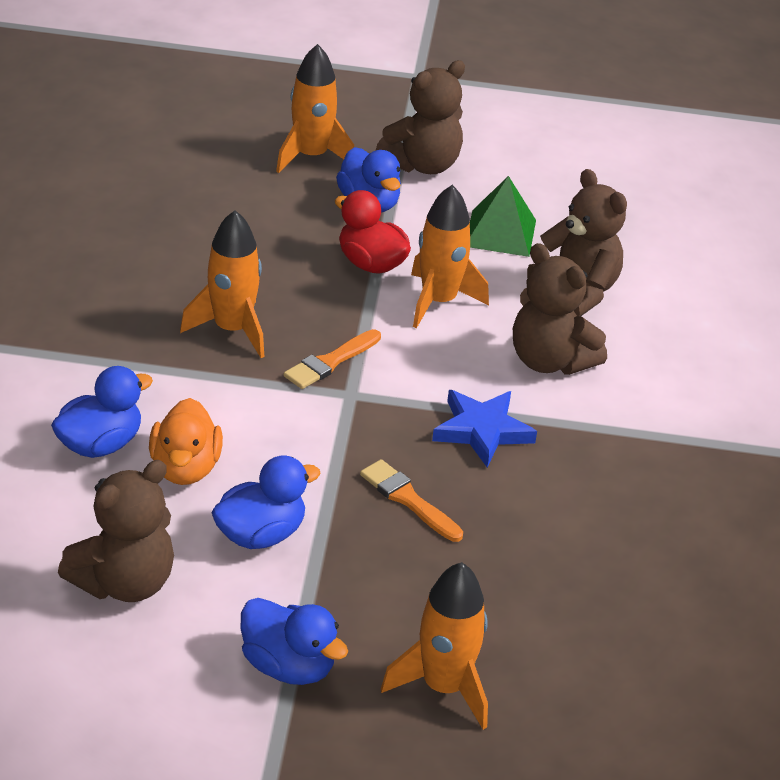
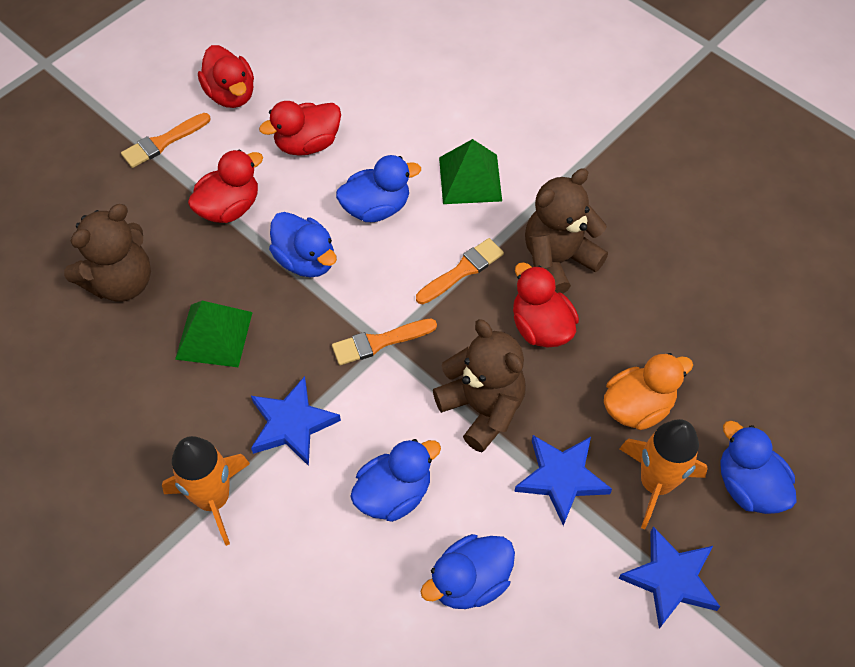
blue duck: [51,366,153,458] [211,455,321,549] [240,598,348,685] [336,147,401,212] = 4 -> [269,212,337,277] [336,155,421,222] [350,439,441,522] [420,534,515,609] [721,421,797,514] = 5
blue star: [432,390,537,467] = 1 -> [251,376,341,466] [514,435,612,526] [619,527,720,629] = 3
brown teddy bear: [58,460,174,602] [376,60,465,174] [513,243,607,375] [527,169,627,317] = 4 -> [64,204,151,302] [433,319,526,452] [525,168,608,294] = 3
green pyramid: [470,176,536,257] = 1 -> [175,301,253,367] [439,139,502,204] = 2
orange brush: [284,329,381,389] [360,459,463,542] = 2 -> [121,113,211,168] [332,318,437,365] [416,238,504,304] = 3
orange rocket: [180,210,264,358] [276,44,354,173] [381,562,488,730] [411,185,489,328] = 4 -> [162,436,250,546] [619,419,708,529] = 2
red duck: [335,190,411,274] = 1 -> [188,150,263,223] [198,45,254,108] [259,101,341,156] [513,262,579,348] = 4

